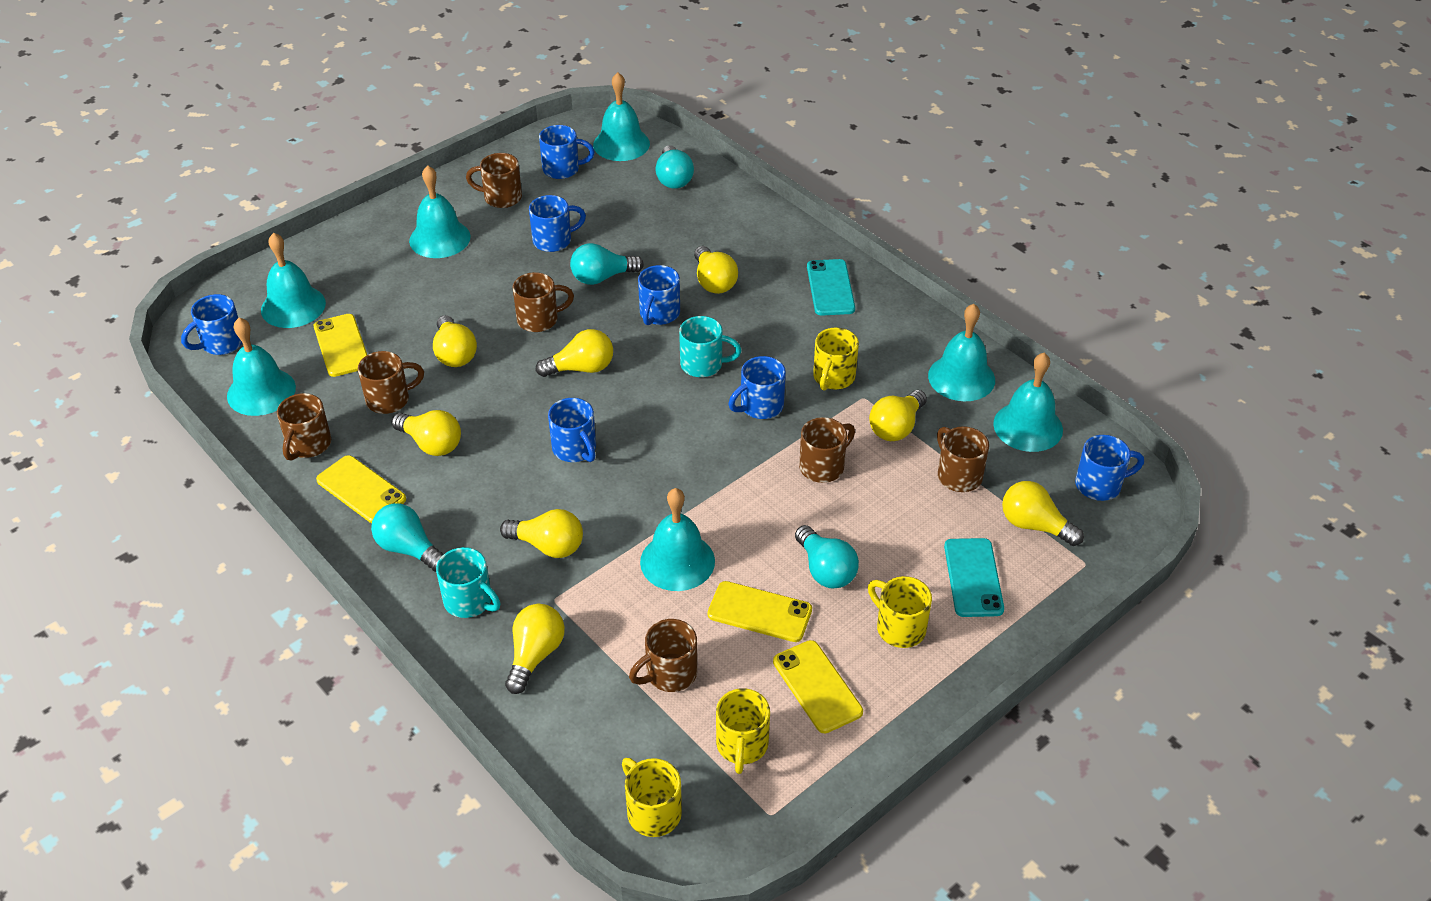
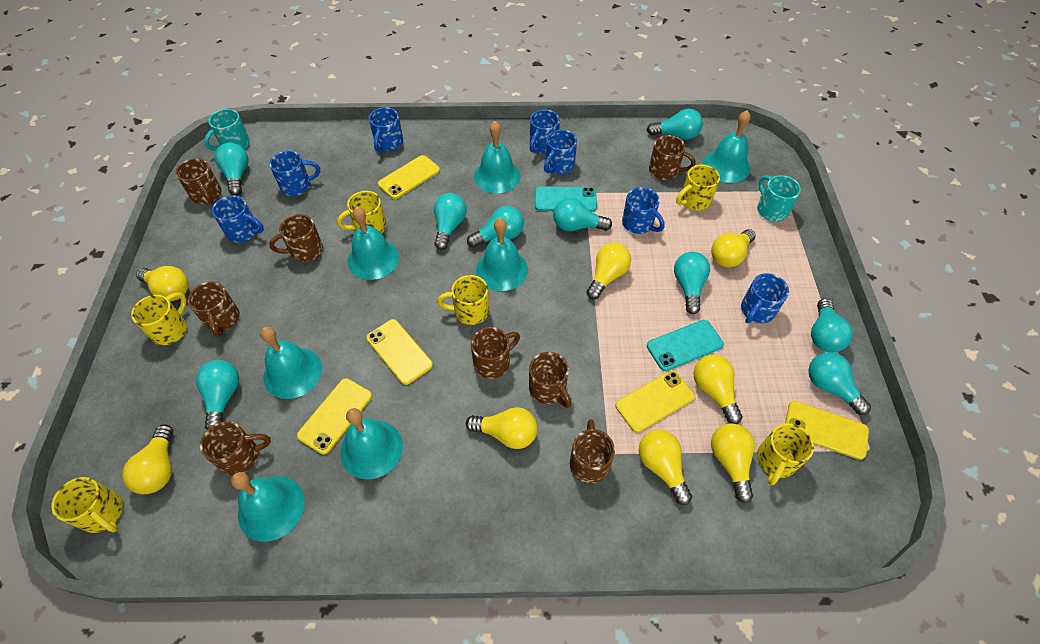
brown mug: [277,393,331,461] [358,351,424,414] [466,153,522,208] [512,272,574,332] [629,619,697,692] [799,417,855,483] [937,426,989,492] = 7 -> [176,158,222,204] [188,282,240,337] [200,421,271,476] [269,214,323,262] [471,327,520,379] [529,352,571,408] [570,419,615,484] [649,135,695,180] = 8
turquoise light bulb: [371,503,443,572] [570,243,644,285] [656,145,694,189] [795,525,859,589] = 4 -> [196,360,239,430] [215,143,249,196] [434,193,467,250] [467,206,524,248] [553,198,612,231] [647,109,703,140] [674,252,710,314] [808,352,871,415] [811,299,853,352] = 9
yellow mug: [622,758,682,837] [716,688,770,774] [813,328,859,391] [868,576,932,648] = 4 -> [51,477,123,533] [131,292,187,345] [337,191,387,233] [437,275,489,325] [676,165,720,211] [757,423,814,485] = 6
yellow phone: [314,314,367,377] [316,455,406,523] [708,581,812,642] [773,640,863,734] = 4 -> [297,378,372,454] [366,319,433,385] [378,155,440,199] [615,371,695,433] [785,401,869,460] = 5

